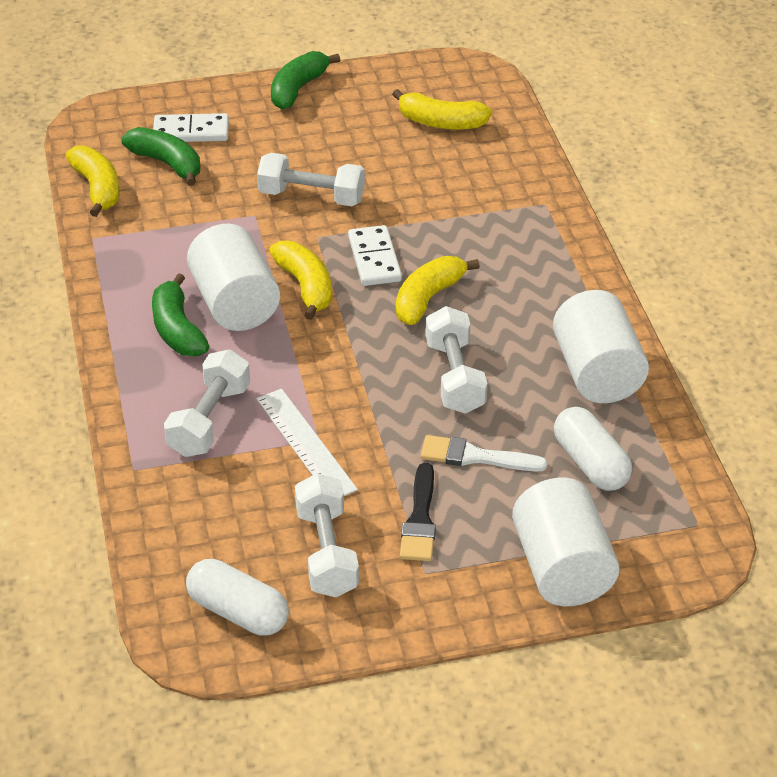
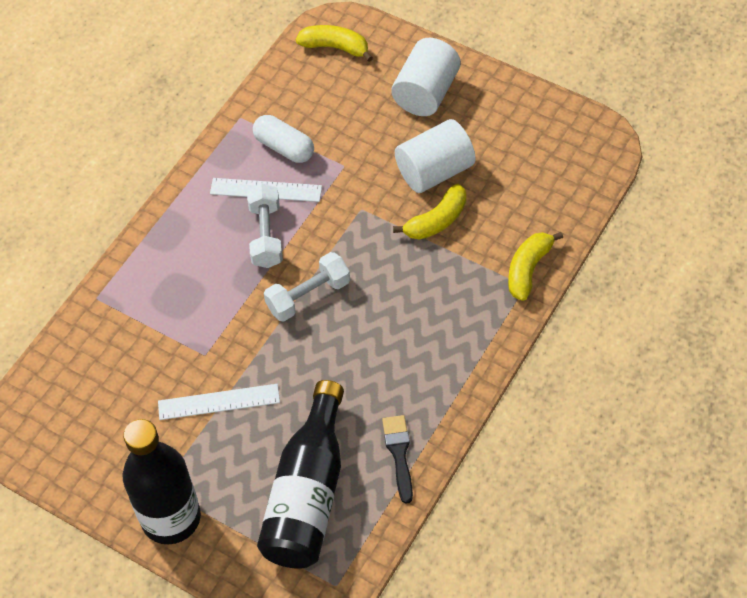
black bottle: none = 0 -> [123,419,201,544] [257,380,344,569] = 2
green banana: [122,127,201,186] [152,273,209,356] [271,51,340,110] = 3 -> none = 0
white brush: [421,435,548,471] = 1 -> none = 0
white capsule: [186,559,289,636] [554,407,632,491] = 2 -> [253,115,314,163] = 1
white cylinder: [187,224,280,331] [512,478,620,606] [553,290,649,403] = 3 -> [391,38,461,116] [395,119,476,193] = 2
white domino: [153,113,229,142] [348,225,402,286] = 2 -> none = 0
white dumbbell: [164,349,250,457] [257,153,365,206] [295,473,359,597] [425,306,488,414] = 4 -> [247,183,283,268] [264,252,350,322] = 2
white ruler: [256,389,358,496] = 1 -> [158,384,280,420] [210,178,322,202] = 2
yellow banana: [66,145,120,217] [269,241,332,320] [392,89,492,130] [396,256,480,325] = 4 -> [296,25,373,62] [393,184,466,240] [508,232,563,301] = 3

